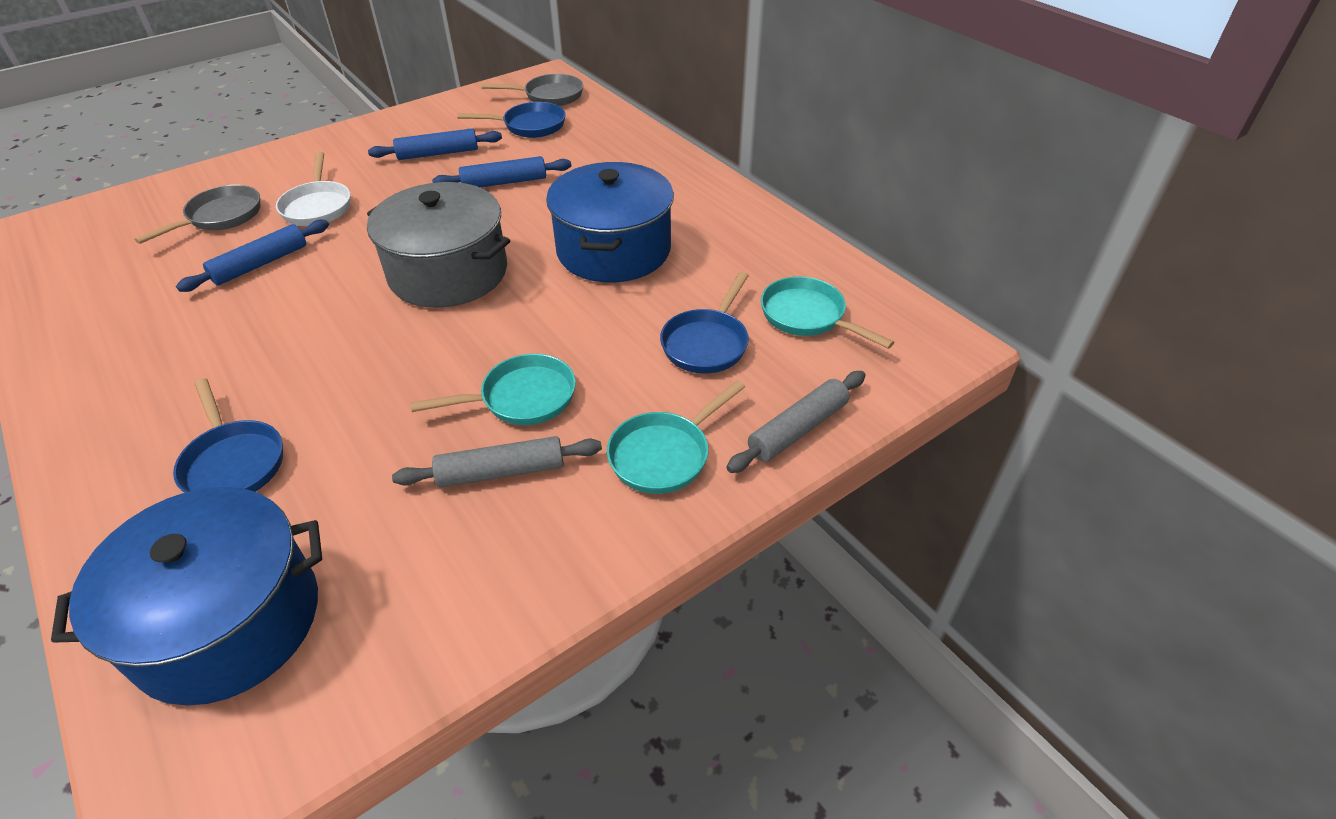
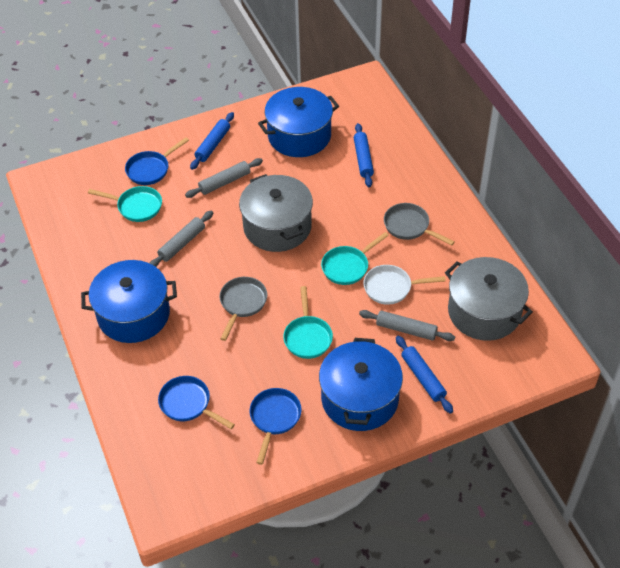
blue pot: [51,487,322,705] [546,162,674,282] = 2 -> [81,260,177,343] [258,87,339,157] [319,338,403,431] = 3
grey pot: [367,182,510,308] = 1 -> [239,174,313,252] [445,257,533,341] = 2
grey rolling pin: [392,436,602,488] [726,371,866,473] = 2 -> [150,210,213,267] [185,158,263,198] [359,310,455,341] = 3

